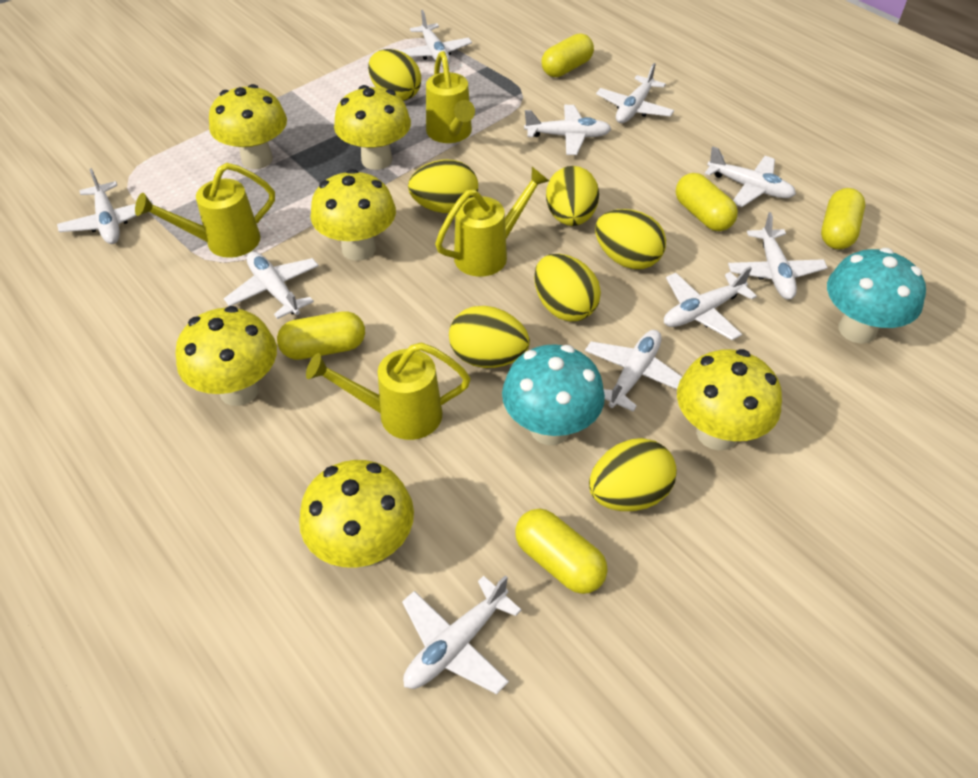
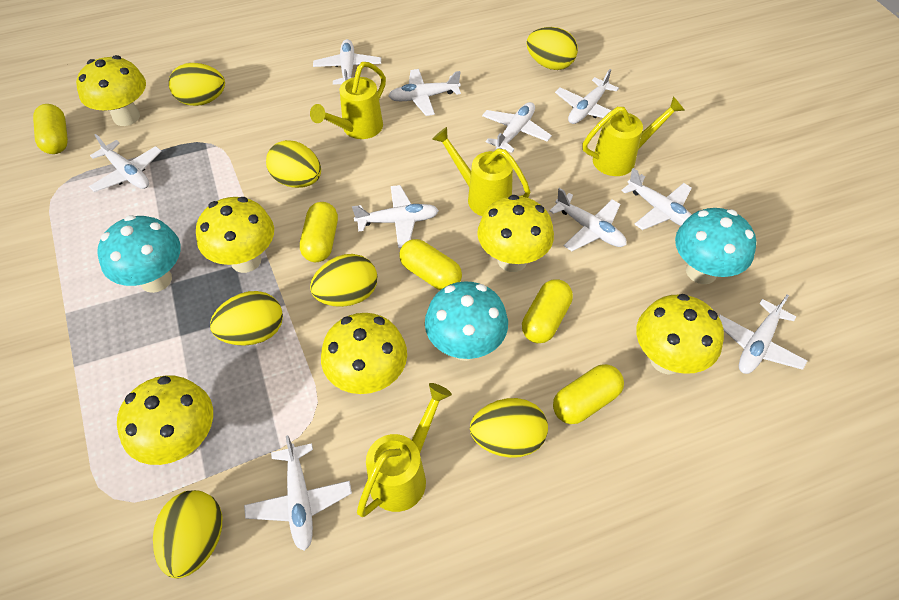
turquoise mushroom: [502,344,605,445] [827,248,926,344] = 2 -> [97,215,181,293] [425,281,508,361] [675,208,756,284] = 3

